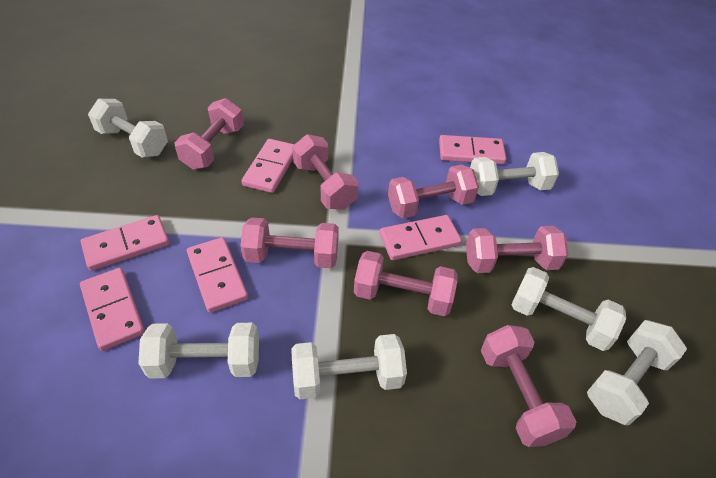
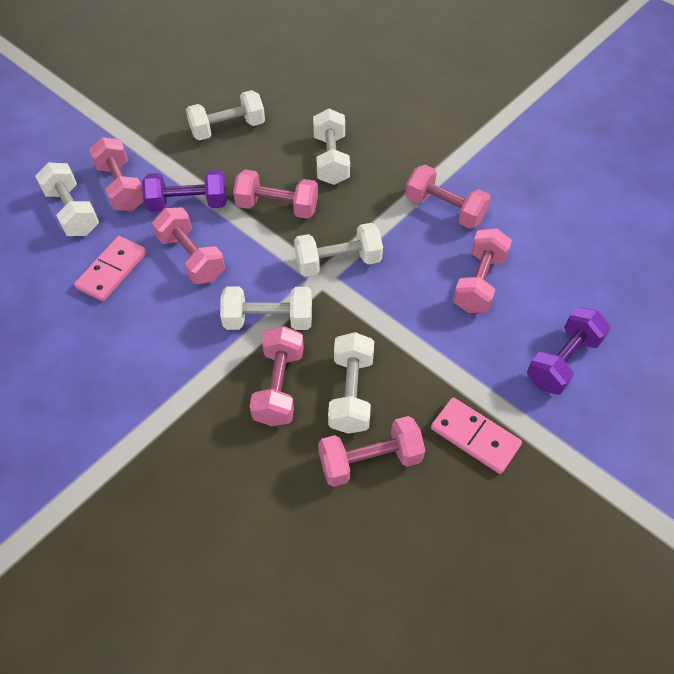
pink domino: [80,268,145,351] [81,215,169,271] [187,237,248,313] [242,139,294,193] [380,215,462,260] [439,135,506,164] = 6 -> [74,236,147,301] [431,397,522,474] = 2
purple dumbbell: none = 0 -> [142,170,227,212] [527,307,611,395] = 2

